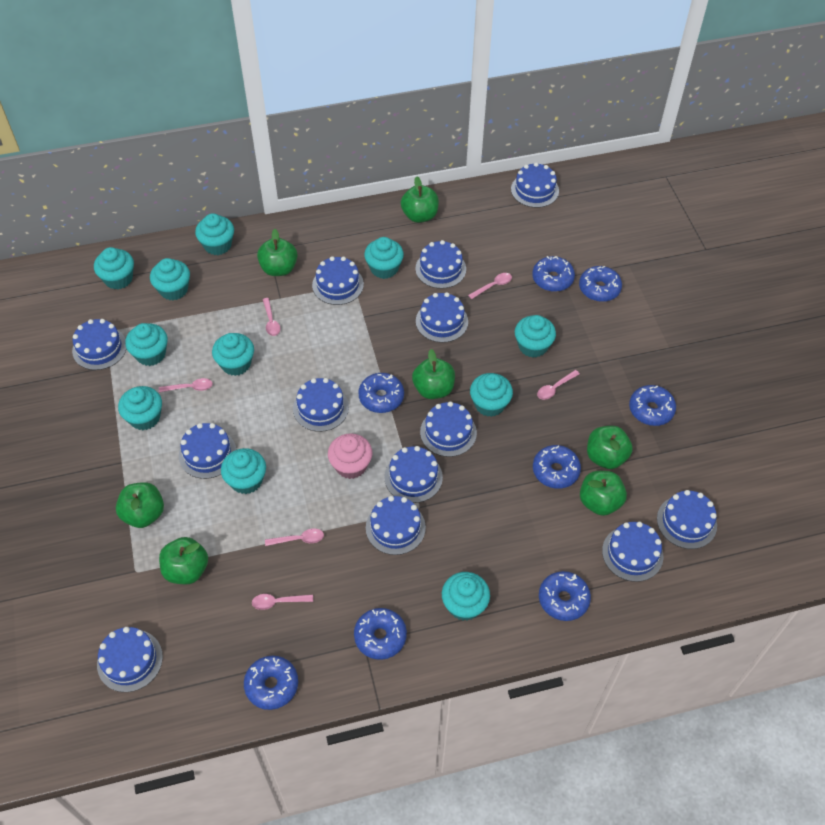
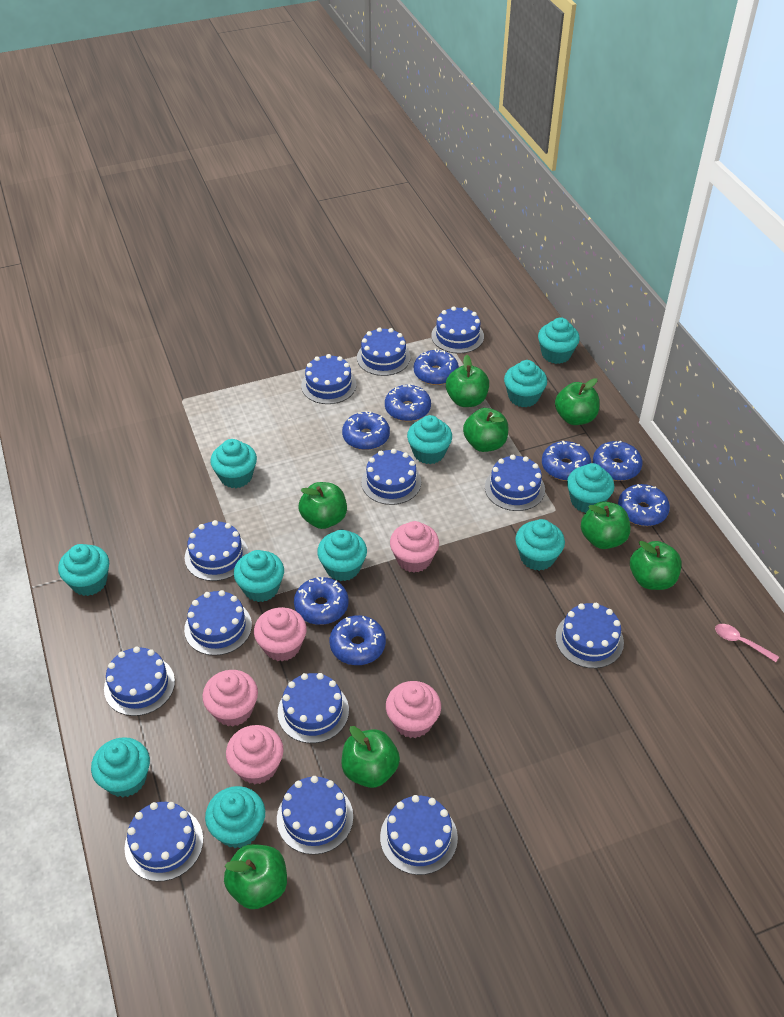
green apple: [116,482,164,528] [159,537,208,584] [257,229,297,276] [401,176,439,223] [412,349,455,399] [580,471,627,516] [587,426,633,469] = 7 -> [224,844,287,909] [299,482,347,529] [342,726,400,788] [446,355,489,407] [463,408,508,452] [555,378,599,425] [581,501,630,549] [630,541,682,590] = 8
pink cupcake: [328,433,372,479] = 1 -> [202,670,258,727] [226,725,283,784] [254,607,307,661] [386,681,441,738] [390,521,439,573] = 5
pink spoon: [159,378,213,392] [252,594,313,610] [263,298,280,336] [265,528,324,546] [468,273,512,299] [537,370,580,400] = 6 -> [715,624,779,662] = 1

